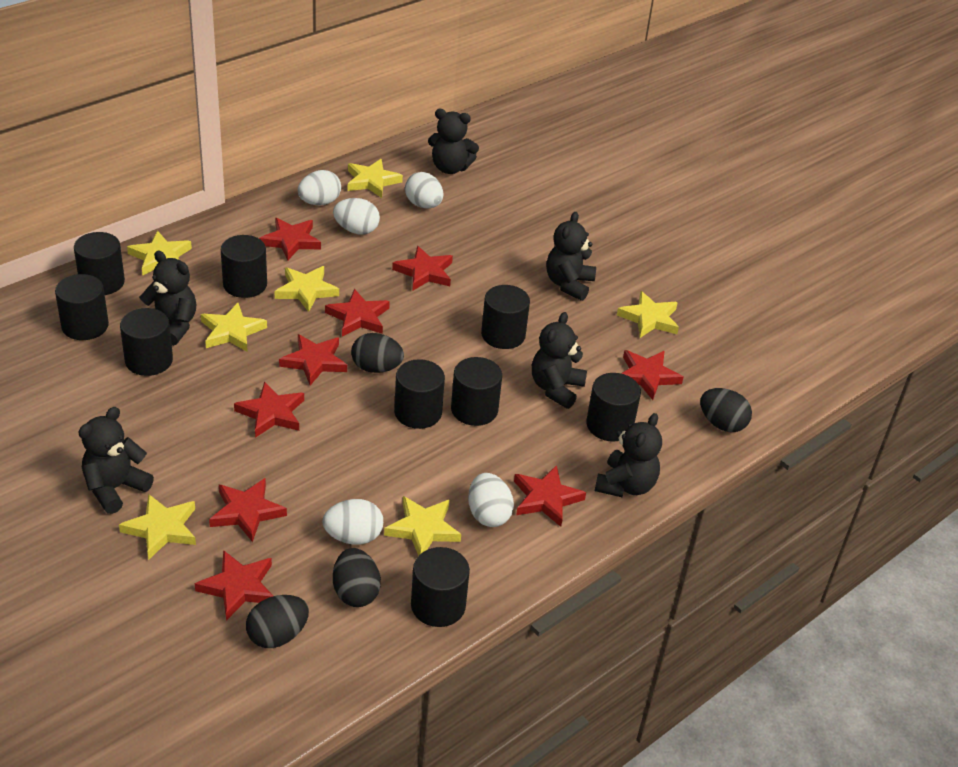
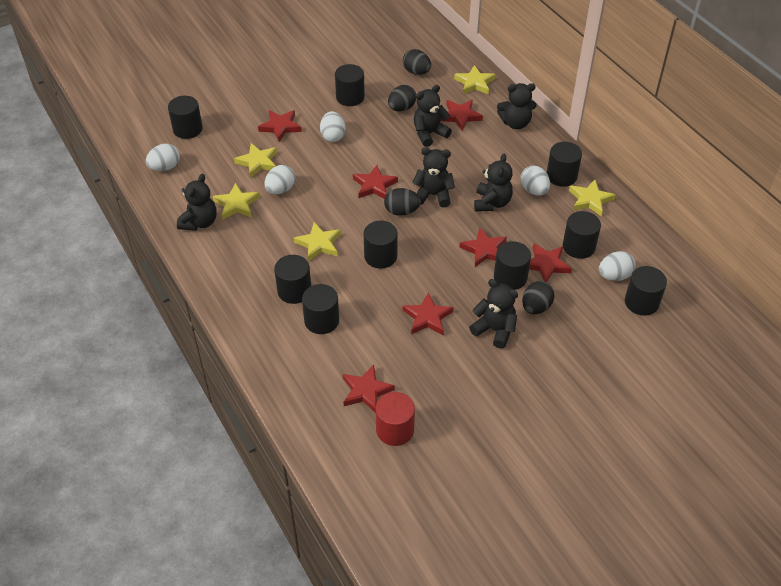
red cylinder: none = 0 -> [376,392,415,446] = 1
red star: [195,550,273,621] [209,478,287,542] [234,381,304,438] [259,218,321,260] [279,334,347,385] [325,289,390,337] [392,246,453,291] [514,465,586,527] [621,350,684,400] = 9 -> [258,110,302,142] [343,365,395,413] [353,165,398,199] [402,293,454,335] [440,100,483,131] [459,227,507,267] [529,243,572,282] = 7
yellow star: [119,494,196,560] [127,231,192,275] [201,303,267,352] [274,266,339,312] [348,159,403,198] [384,496,461,556] [617,291,679,338] = 7 -> [213,183,260,220] [234,143,277,178] [294,222,341,261] [454,65,496,95] [569,180,616,217] = 5

